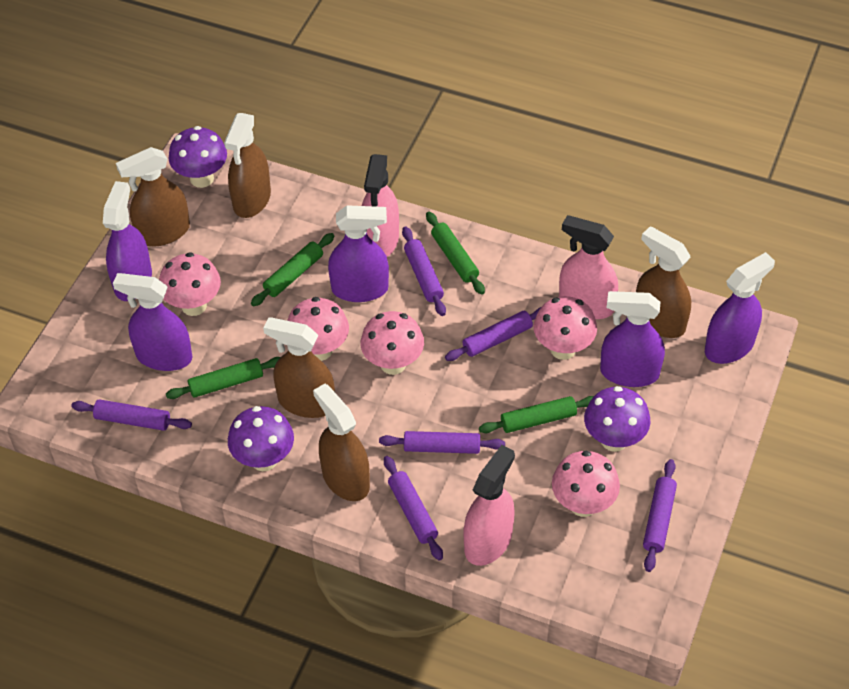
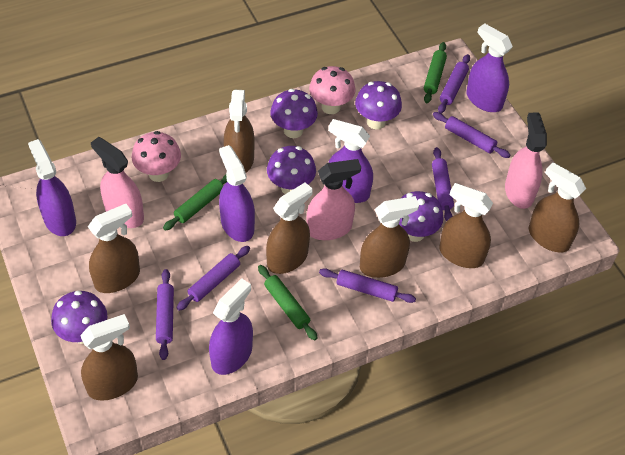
brown spray bottle: [116,147,190,247] [224,113,271,218] [263,317,335,418] [313,384,370,501] [636,226,691,338] = 5 -> [80,314,138,401] [88,204,140,293] [224,90,254,172] [266,182,313,274] [360,196,419,278] [439,183,493,268] [529,163,586,253] = 7
green rolling pin: [166,357,281,399] [251,233,334,306] [426,212,485,295] [479,396,594,433] = 4 -> [163,174,227,231] [258,265,317,341] [424,42,447,103] = 3
pink mushroom: [159,252,221,316] [287,297,349,361] [360,311,424,375] [533,296,597,360] [552,451,620,517] = 5 -> [132,131,181,182] [309,66,355,114] = 2
purple mushroom: [168,126,227,188] [228,406,294,471] [584,386,651,452] = 3 -> [51,290,107,344] [267,146,316,194] [270,89,318,138] [355,81,402,129] [399,191,443,242] = 5

